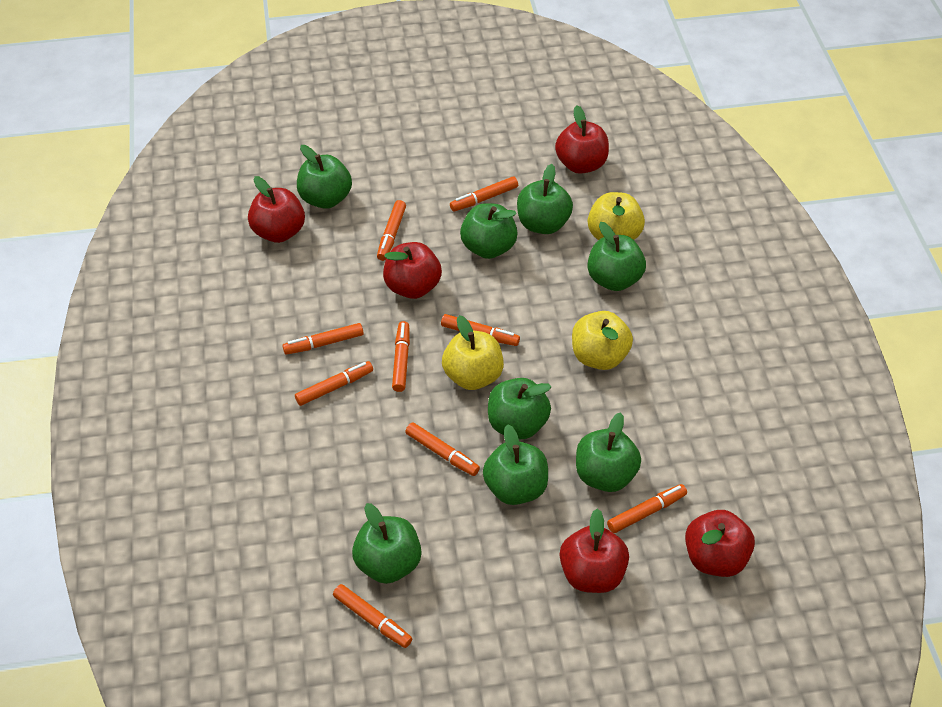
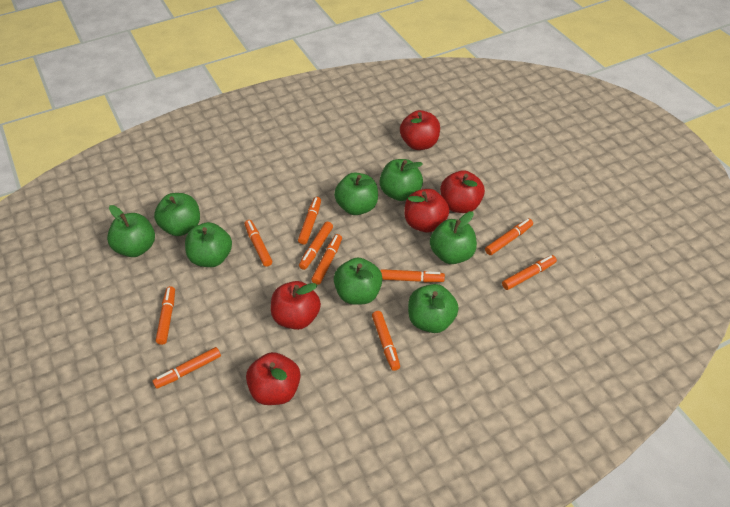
orange marker: [283,323,364,355] [295,361,373,406] [333,584,412,648] [377,200,406,261] [392,321,410,392] [405,422,480,476] [441,314,520,346] [450,176,518,212] [607,484,687,533] = 9 -> [152,347,221,389] [156,286,175,345] [244,220,272,267] [298,197,321,245] [299,222,333,270] [311,234,342,285] [372,311,400,371] [380,269,445,282] [485,219,533,255] [502,255,557,290] = 10
yellow apple: [442,315,504,390] [572,311,633,370] [588,192,645,240] = 3 -> none = 0

